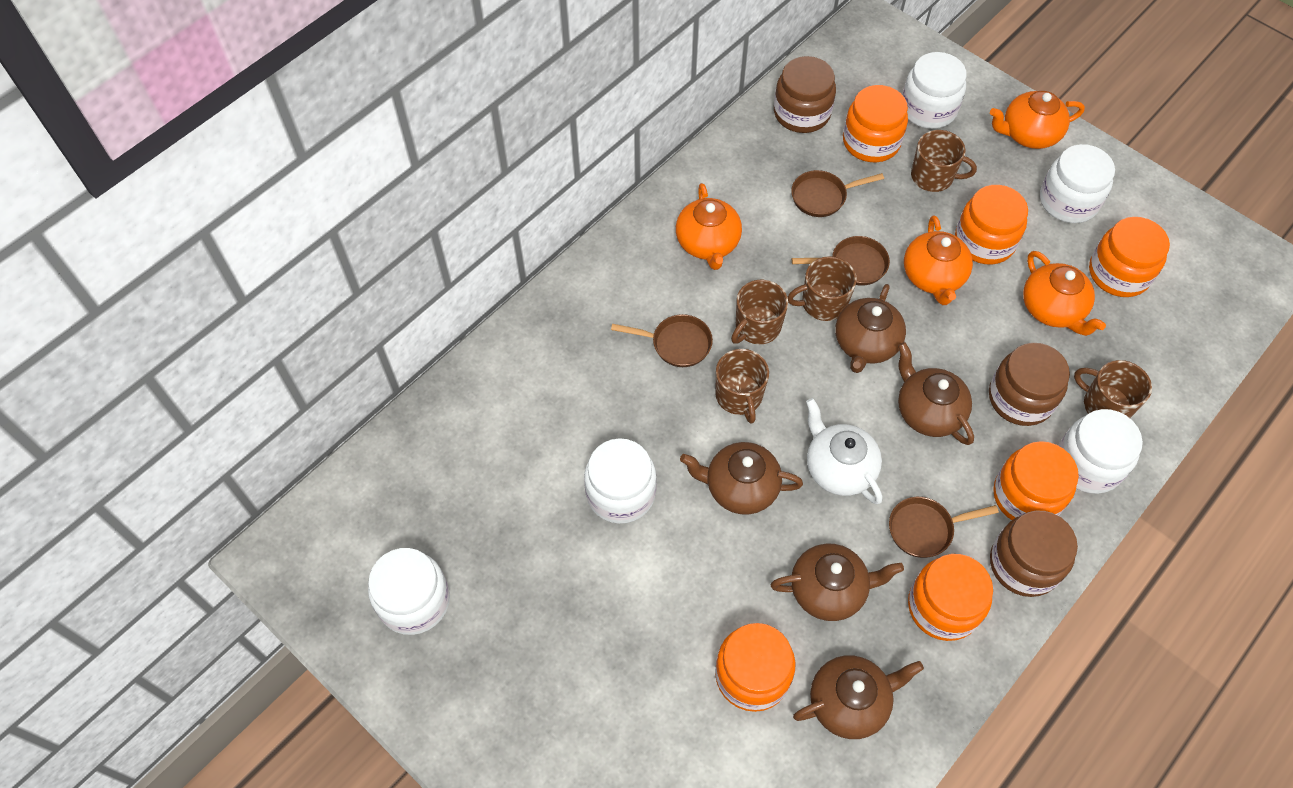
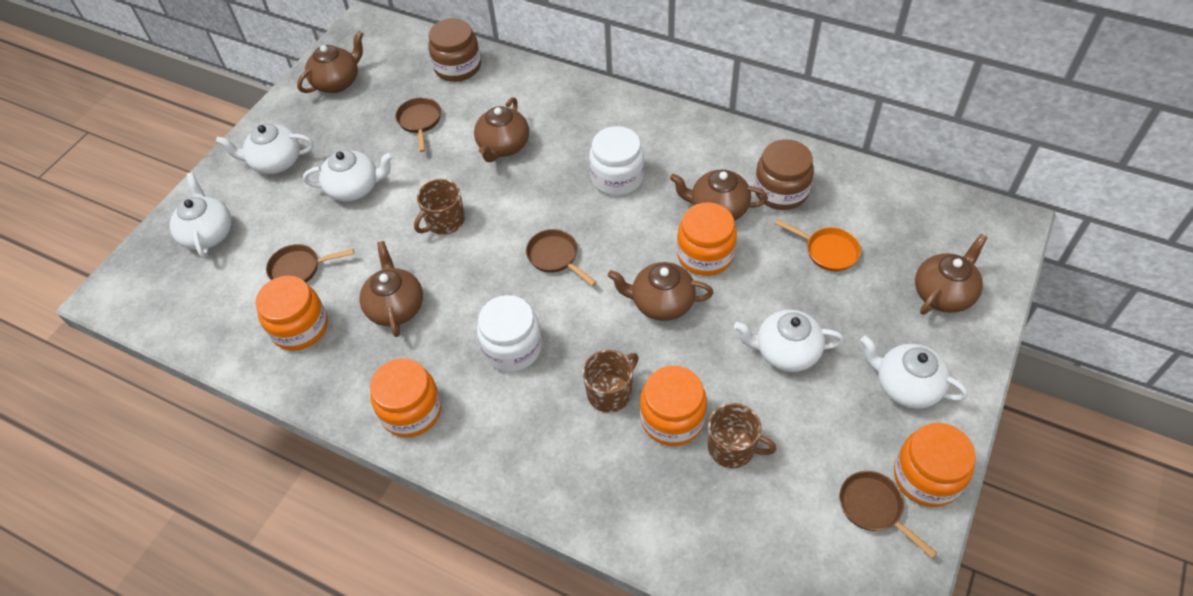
brown jar: [774,56,836,133] [989,343,1070,426] [990,510,1078,597] = 3 -> [428,18,481,82] [754,139,814,210] = 2
brown mug: [715,349,769,424] [731,280,788,344] [788,256,857,321] [911,130,977,192] [1074,360,1152,418] = 5 -> [414,179,465,235] [583,350,639,413] [708,403,777,468] = 3
brown teapot: [680,442,803,515] [771,544,904,621] [793,655,924,739] [835,284,906,373] [898,342,974,445] = 5 -> [297,31,363,93] [360,241,423,337] [474,97,529,162] [608,262,714,321] [670,170,768,221] [915,234,988,315] = 6
orange jar: [715,623,796,712] [843,85,908,162] [908,554,993,641] [955,185,1028,265] [993,441,1079,520] [1089,217,1170,297] = 6 -> [256,276,328,350] [370,358,442,437] [640,365,707,446] [677,202,737,276] [894,423,976,507] = 5
orange pan: none = 0 -> [775,219,861,271] = 1
orange teapot: [676,183,742,270] [904,216,973,305] [990,91,1085,149] [1023,251,1106,336] = 4 -> none = 0
white jar: [368,548,450,635] [584,438,657,524] [902,52,967,129] [1040,144,1115,223] [1058,409,1143,494] = 5 -> [477,295,542,372] [589,126,644,196] = 2
white teapot: [806,398,882,505] = 1 -> [170,172,232,258] [216,124,314,174] [303,150,394,202] [734,310,844,372] [860,336,968,409] = 5

